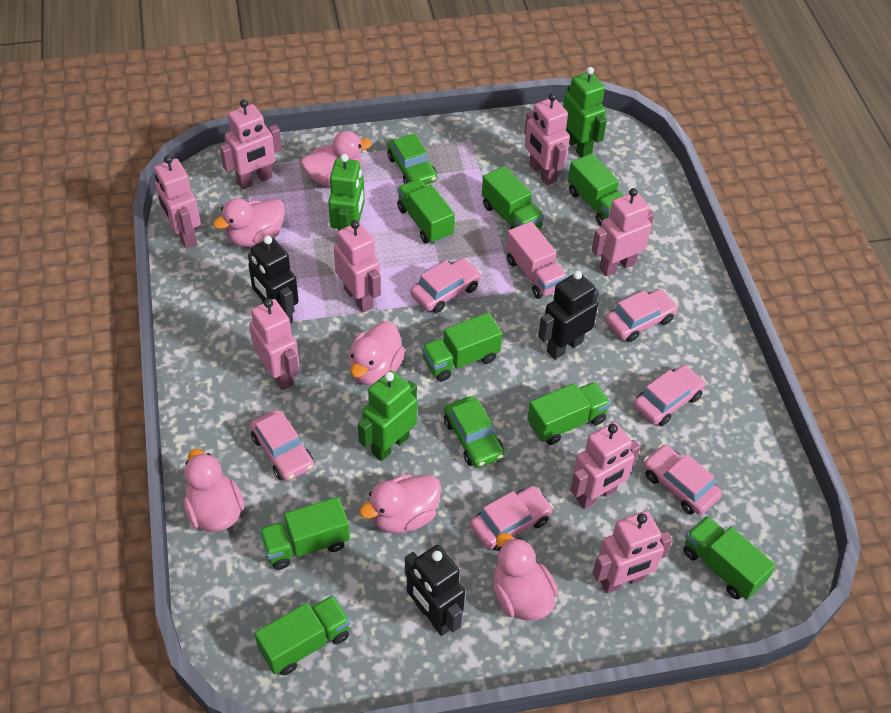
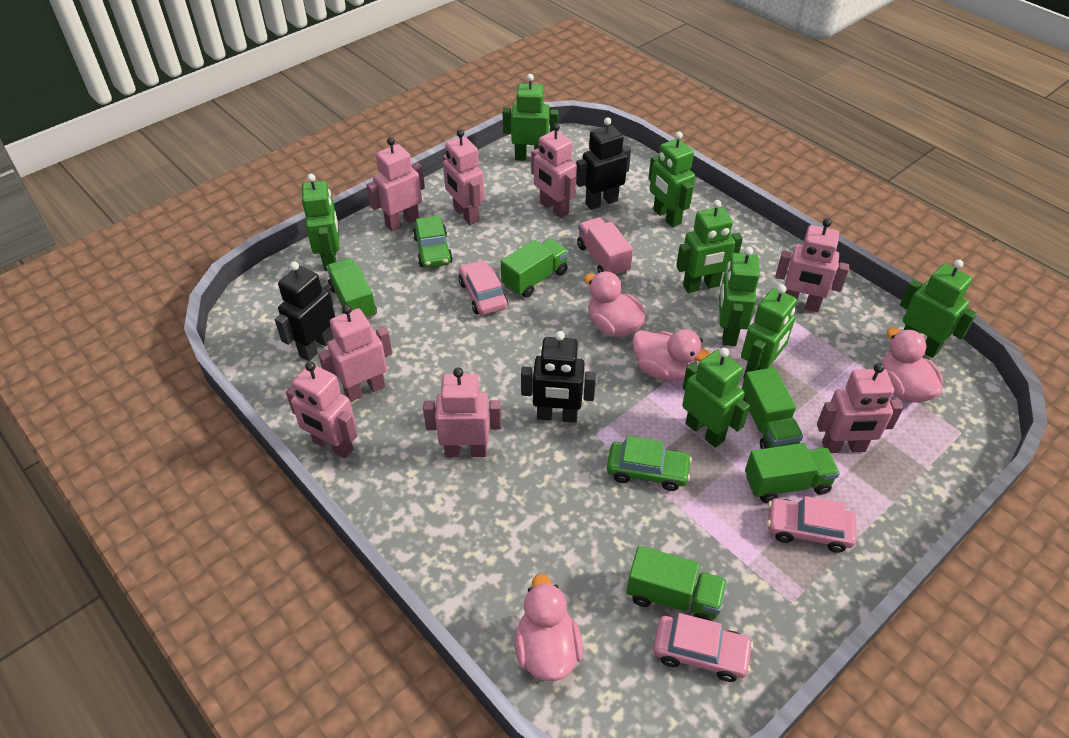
green robot: [328,154,365,231] [358,371,417,461] [563,67,607,157] = 3 -> [302,174,339,271] [503,74,559,161] [648,132,695,227] [676,200,743,293] [682,348,750,448] [719,247,760,346] [741,285,797,378] [900,259,977,358] = 8
green truck: [255,595,350,675] [259,497,350,570] [397,179,455,244] [422,313,502,381] [482,166,544,229] [527,382,611,445] [568,153,624,226] [683,516,775,600] = 8 -> [326,258,377,320] [501,238,569,298] [627,546,727,621] [742,367,803,449] [745,443,840,503] = 5
pink car: [250,410,314,481] [411,258,481,313] [470,486,553,551] [605,289,678,342] [633,365,706,426] [643,445,722,515] = 6 -> [459,260,508,315] [653,613,753,682] [767,496,856,553] = 3
pink duck: [183,449,245,532] [213,198,285,247] [301,131,372,187] [349,321,405,385] [359,474,441,533] [493,533,558,620] = 6 -> [514,574,583,681] [584,271,646,337] [632,329,710,382] [881,328,943,403] = 4

